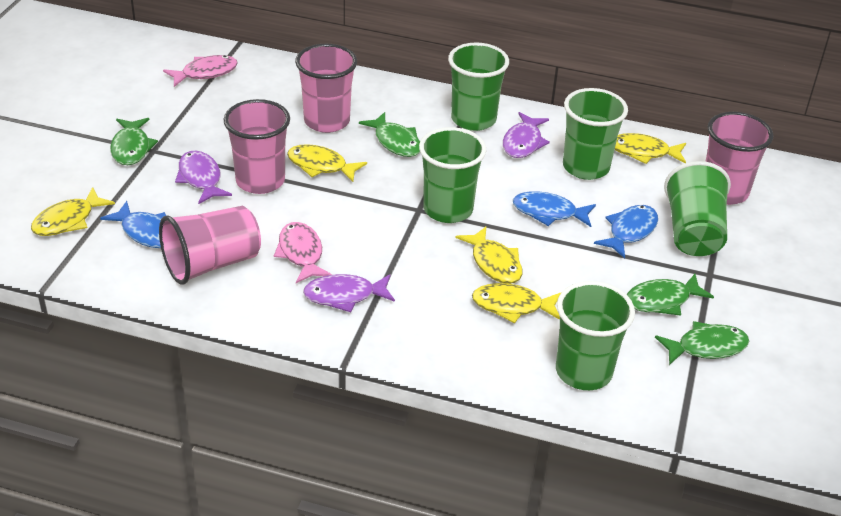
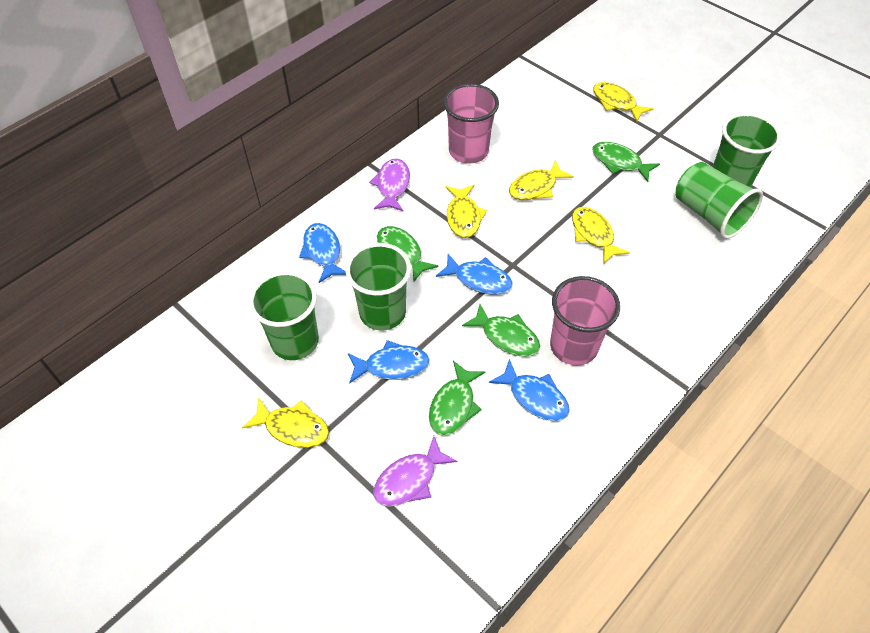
blue fish: [100,201,166,248] [513,191,596,227] [594,205,658,258] = 3 -> [299,223,346,283] [348,340,430,384] [436,254,513,295] [489,359,570,421] = 4
green cup: [419,127,486,223] [448,43,509,131] [556,281,635,390] [563,88,628,180] [664,161,731,256] = 5 -> [249,271,319,360] [345,243,411,330] [676,162,763,239] [712,113,781,187] = 4
pink cup: [159,206,261,285] [223,99,290,194] [295,44,357,133] [705,112,773,205] = 4 -> [443,84,499,164] [550,276,620,365] = 2
pink fish: [163,55,238,87] [274,222,332,283] = 2 -> none = 0
purple fish: [175,151,232,204] [303,274,395,312] [503,112,550,158] = 3 -> [369,159,410,211] [373,436,458,507] = 2

